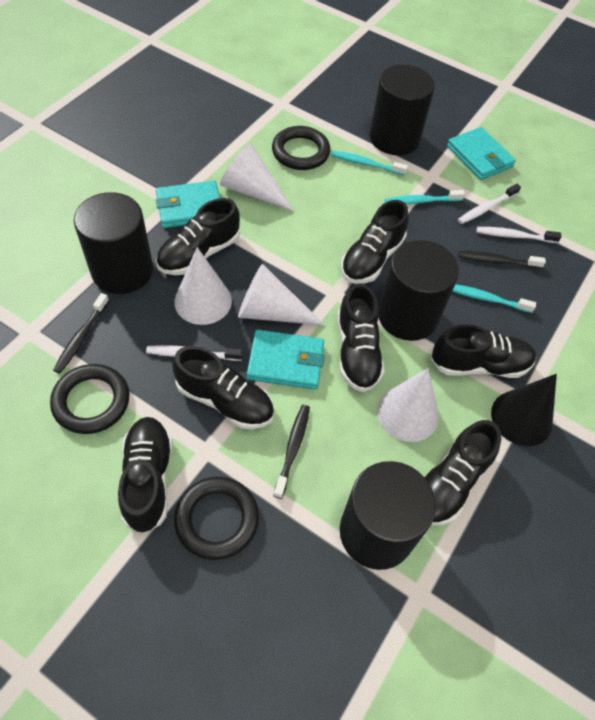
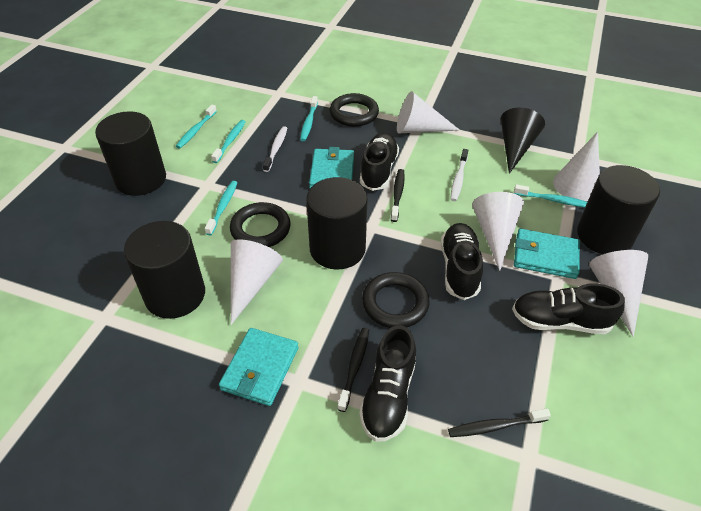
black shoe: [118,417,173,534] [156,198,240,275] [172,346,274,429] [337,284,385,392] [341,200,409,284] [425,420,501,525] [431,324,536,378] = 7 -> [359,325,416,442] [360,133,399,191] [441,223,483,300] [512,283,625,334] = 4
turquoise toothbrush: [331,151,408,176] [385,190,465,205] [452,284,536,313] = 3 -> [176,105,217,149] [205,181,237,235] [211,120,246,163] [300,96,318,141] [514,184,587,207] = 5
white cone: [174,247,232,325] [220,143,294,212] [238,264,325,325] [377,368,439,442] = 4 -> [231,239,283,325] [397,91,460,133] [472,192,524,271] [553,132,600,201] [589,250,648,337] = 5
white toothbrush: [146,345,243,361] [458,184,521,224] [477,227,562,243] = 3 -> [263,126,287,172] [450,149,468,201] = 2

